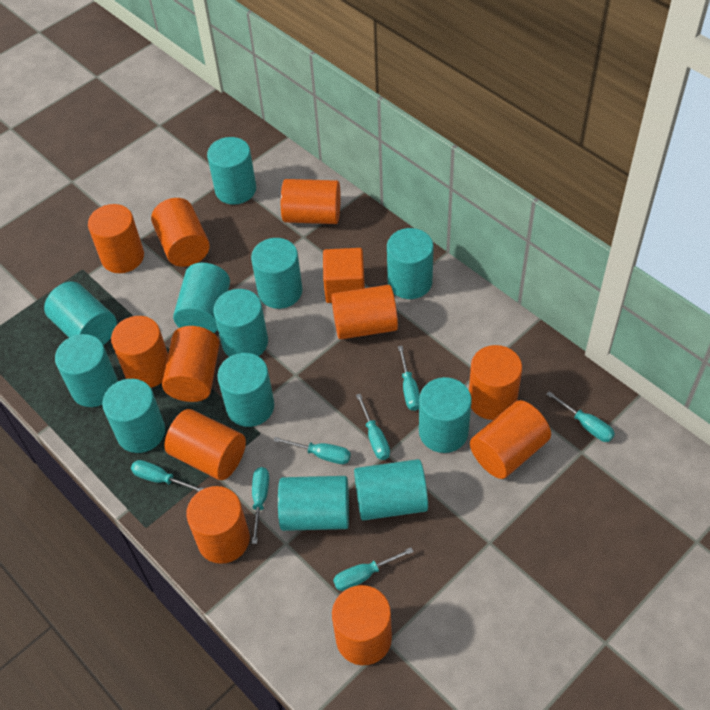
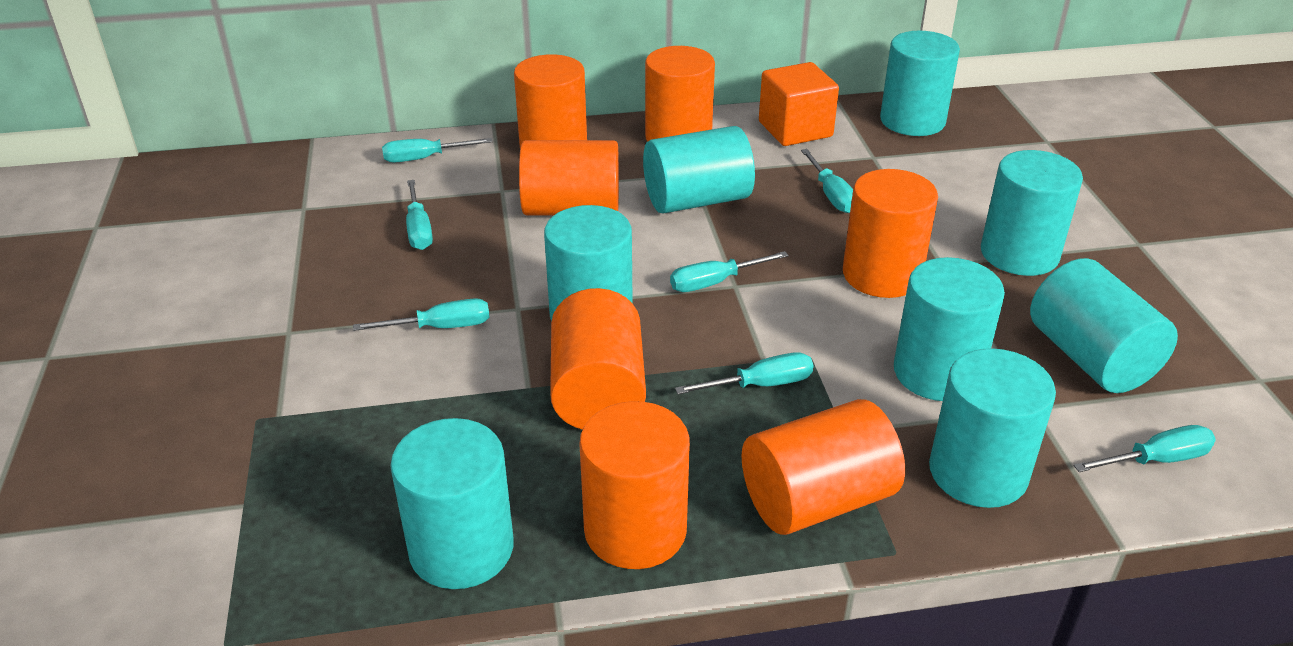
orange cylinder: [88,204,144,273] [111,316,168,388] [151,198,210,267] [162,326,220,402] [164,409,246,480] [186,486,250,564] [281,179,341,224] [331,285,398,339] [332,585,392,665] [469,345,522,420] [470,400,551,479] = 11 -> [514,54,587,148] [519,140,619,216] [550,288,646,430] [579,401,690,569] [645,46,715,142] [741,399,905,535] [843,169,938,298] = 7
turquoise cylinder: [44,281,117,345] [55,334,118,407] [102,379,165,453] [173,263,230,333] [207,137,256,205] [213,289,268,357] [217,353,274,427] [251,238,303,309] [278,476,349,531] [354,459,428,521] [387,228,434,299] [419,377,472,453] = 12 -> [391,418,514,589] [544,205,633,321] [643,126,755,214] [880,31,960,136] [894,257,1005,401] [929,348,1056,508] [981,150,1083,276] [1030,258,1178,393] = 8

